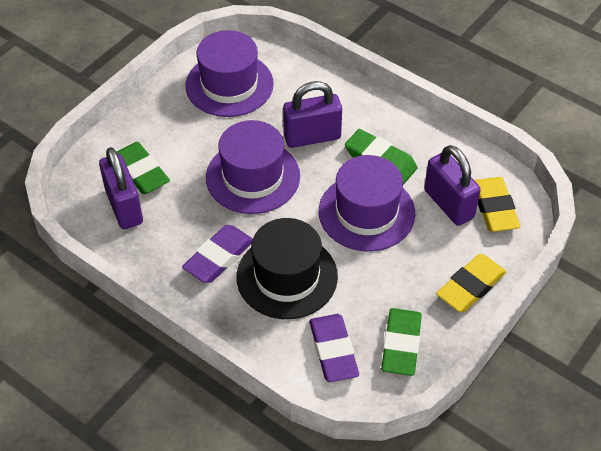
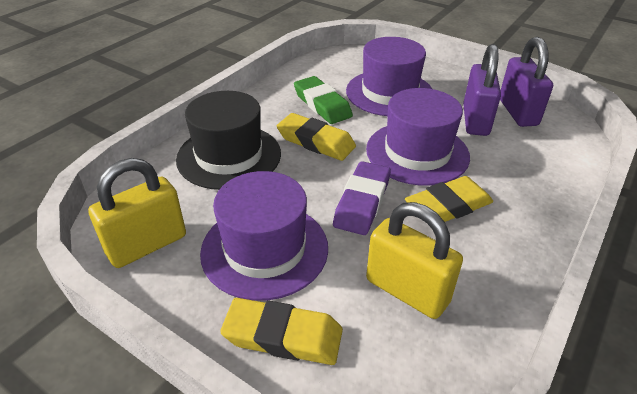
green eraser: [117,142,170,194] [345,129,417,184] [381,308,422,376] = 3 -> [294,76,353,124] = 1
purple eraser: [182,225,253,283] [309,314,359,382] = 2 -> [333,161,391,235] = 1
purple padlock: [99,147,143,229] [283,81,342,148] [424,145,481,226] = 3 -> [463,44,501,136] [500,37,553,127] = 2
yellow eraser: [436,254,506,312] [474,177,520,232] = 2 -> [220,298,343,365] [277,113,356,161] [405,176,493,222] = 3
yellow padlock: none = 0 -> [88,158,186,268] [366,202,463,319] = 2

